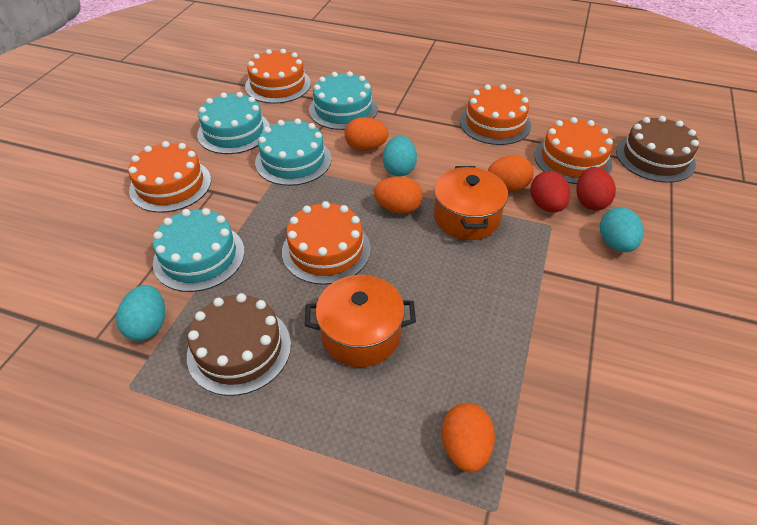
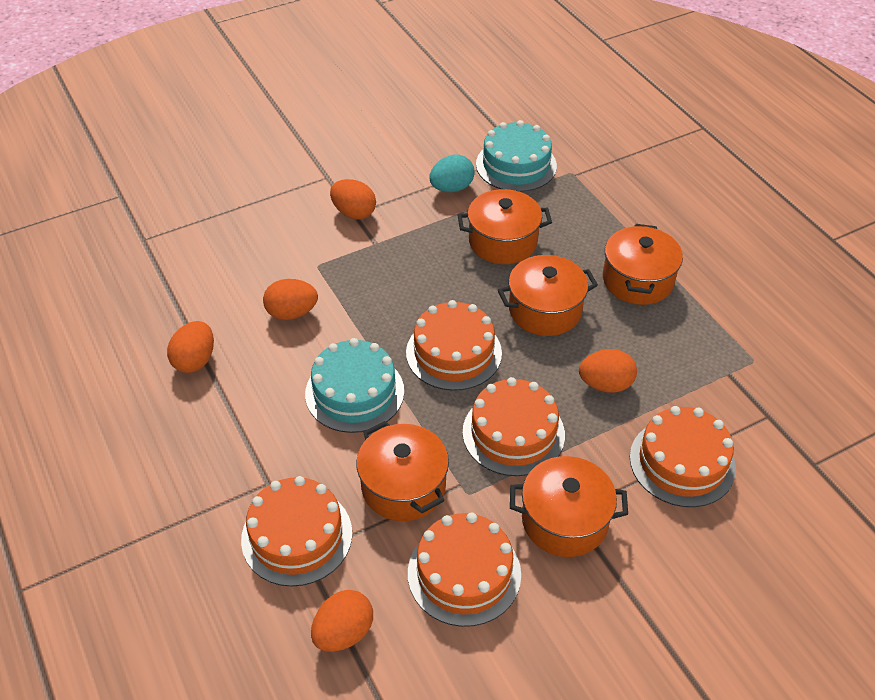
brown cake: [187,293,291,396] [616,116,699,183] = 2 -> none = 0
orange egg: [345,117,388,151] [374,177,423,214] [442,403,495,473] [488,155,534,191] = 4 -> [167,321,214,373] [263,279,318,320] [311,590,373,652] [330,179,376,220] [579,349,637,393] = 5
orange pot: [305,275,416,367] [434,166,508,240] = 2 -> [356,421,449,521] [457,189,552,264] [498,255,598,336] [510,456,628,557] [603,224,683,305] = 5
red egg: [530,171,570,212] [577,167,616,210] = 2 -> none = 0
turquoise cake: [153,208,245,292] [197,92,270,154] [255,118,331,186] [309,71,378,130] = 4 -> [305,338,404,433] [476,120,557,192] = 2
turquoise egg: [116,285,165,341] [383,136,417,177] [600,207,643,252] = 3 -> [429,154,475,192] = 1

